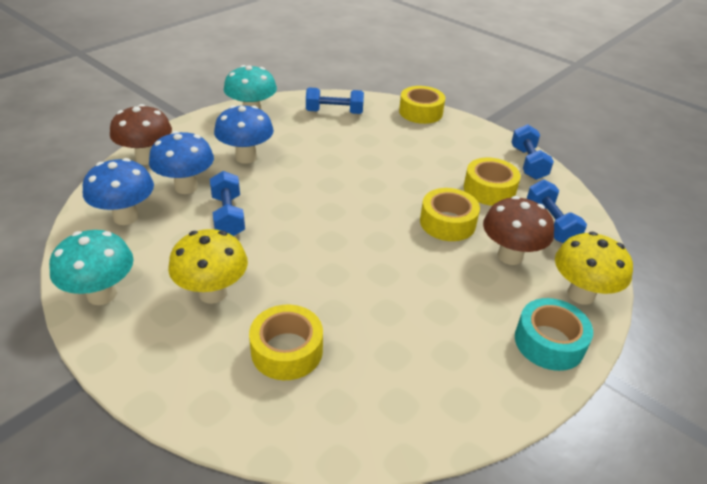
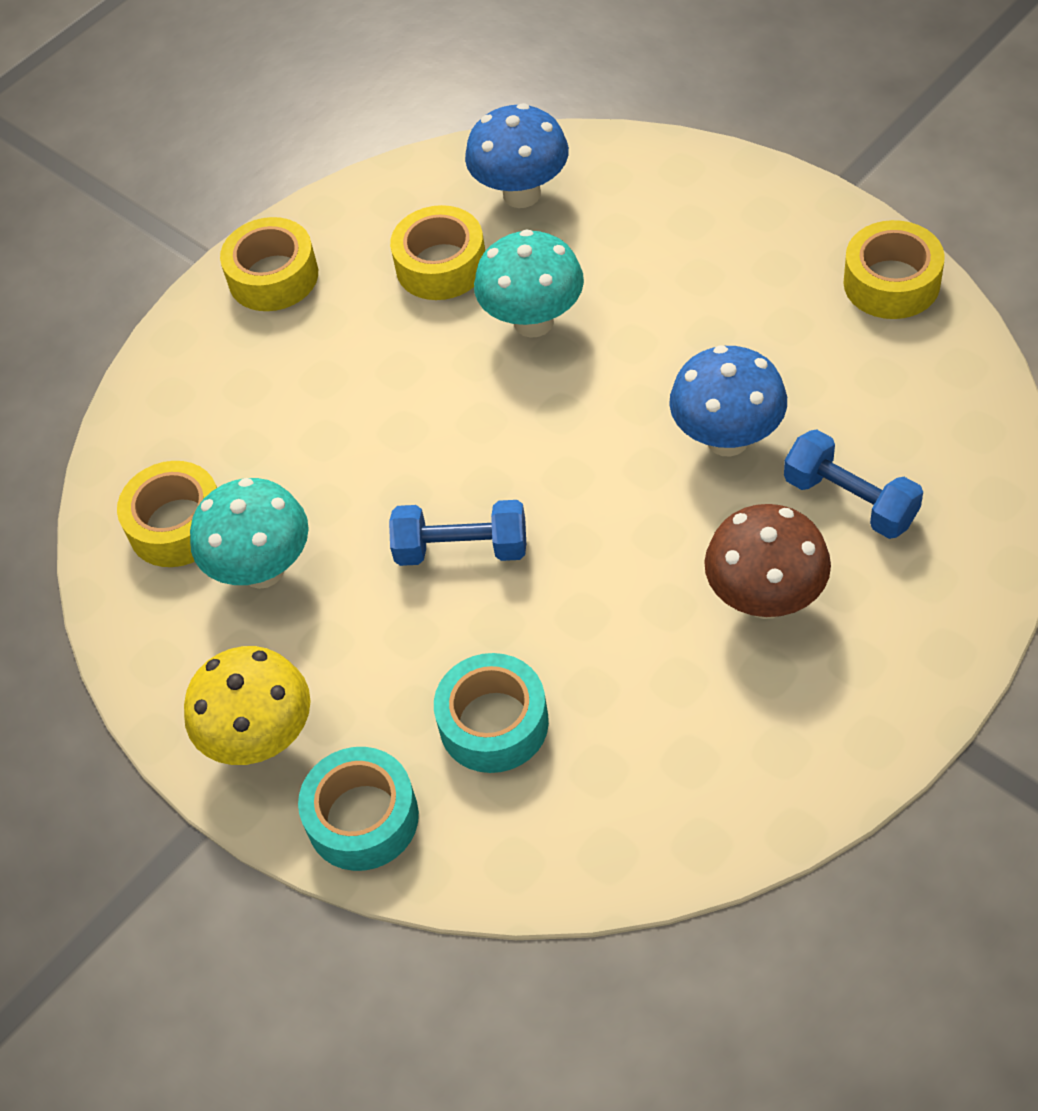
blue dumbbell: [210,171,245,236] [306,88,364,114] [511,124,554,180] [527,180,587,243] = 4 -> [389,500,526,566] [784,429,923,539] = 2
blue mushroom: [83,158,154,225] [149,131,214,194] [214,105,274,164] = 3 -> [465,103,569,208] [669,345,787,457] = 2
brown mushroom: [110,104,172,165] [483,196,554,265] = 2 -> [704,504,831,619] = 1
turquoise tape: [515,298,593,371] = 1 -> [298,747,419,871] [434,653,549,773] = 2
yellow mushroom: [168,229,248,304] [555,232,633,305] = 2 -> [184,646,311,765] = 1

